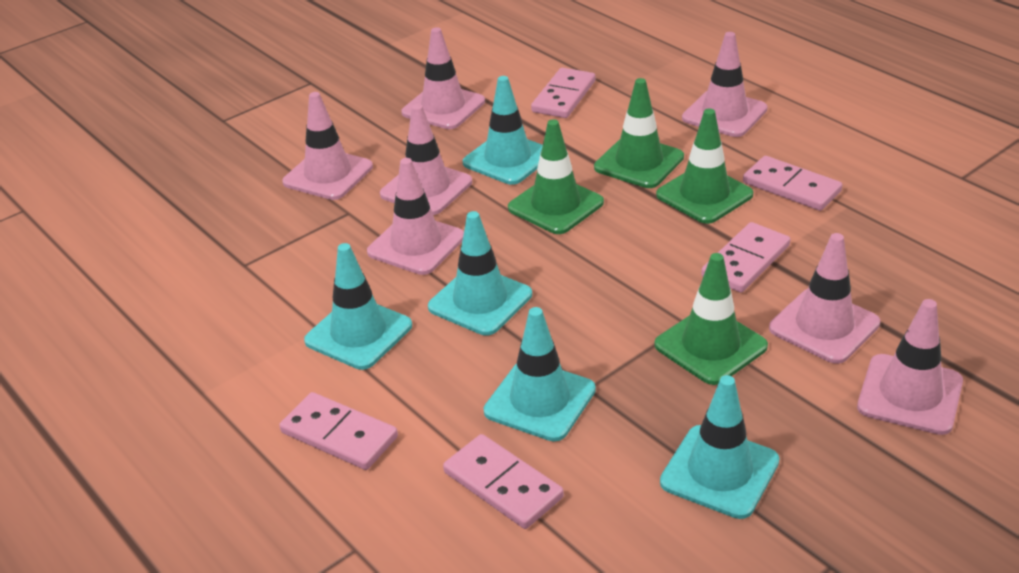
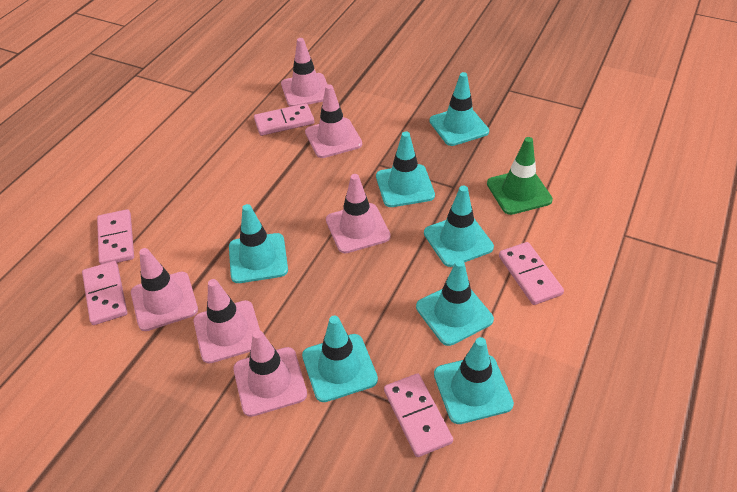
green traffic cone: [508,119,604,234] [594,78,684,188] [655,253,768,385] [656,109,753,224] = 4 -> [487,137,553,215] = 1
pink traffic cone: [282,92,373,200] [367,158,464,275] [380,104,472,215] [401,27,485,129] [682,32,768,137] [769,233,880,364] [857,299,963,435] = 7 -> [131,248,198,331] [194,279,260,364] [233,330,307,417] [281,38,328,107] [305,84,362,158] [326,174,391,253] = 6
turquoise traffic cone: [304,243,412,370] [428,211,532,336] [463,76,543,185] [484,307,596,442] [660,375,780,519] = 5 -> [229,204,288,283] [302,316,378,402] [376,131,435,207] [416,259,494,346] [424,185,494,267] [429,72,489,146] [434,337,514,424] = 7

